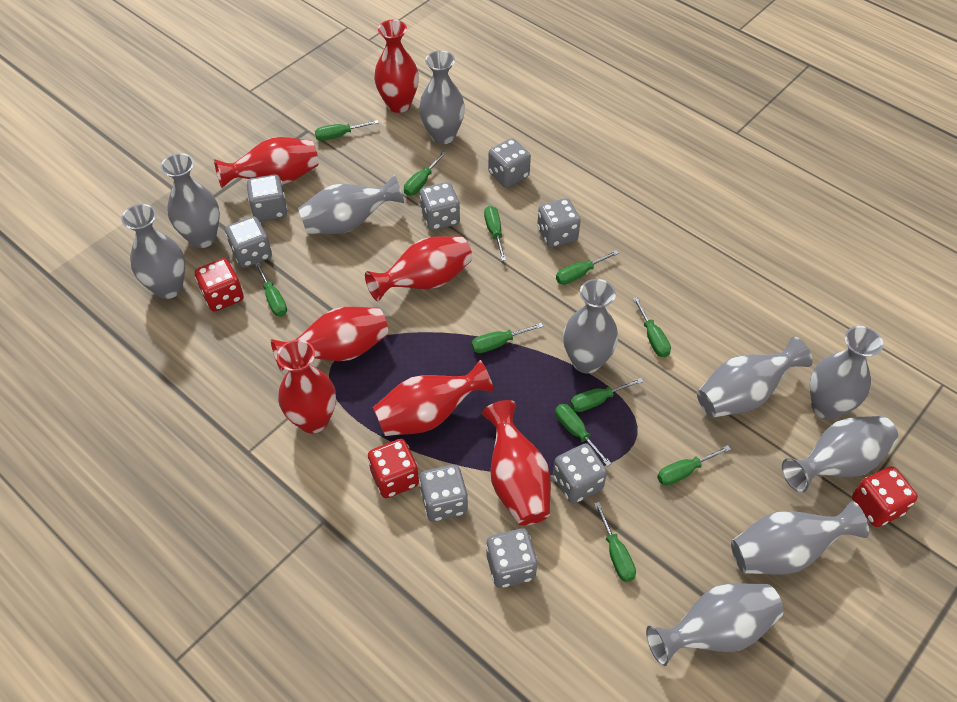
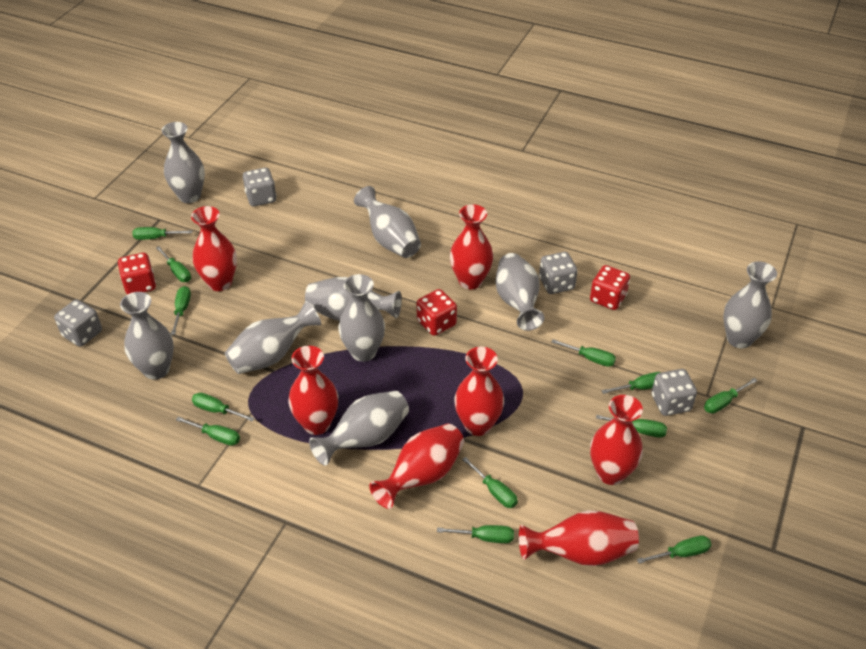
green screwdriver: [254,262,287,316] [315,120,379,141] [404,152,446,196] [471,323,544,353] [484,206,506,261] [555,404,612,466] [556,250,619,285] [570,378,643,412] [594,502,636,582] [633,297,671,357] [657,445,731,486] = 11 -> [132,227,193,240] [156,246,191,282] [171,286,191,335] [176,417,240,446] [192,393,255,421] [437,525,514,543] [462,457,518,508] [552,339,616,367] [596,415,667,438] [601,372,661,394] [637,536,712,564] [704,378,758,413] = 12
grey dice: [225,217,272,268] [247,174,287,222] [419,182,460,230] [419,464,468,522] [486,528,538,588] [488,138,531,188] [537,198,581,248] [553,443,607,504] = 8 -> [54,299,102,347] [243,168,276,206] [539,252,577,294] [651,369,697,416] = 4
grey vase: [121,204,185,299] [161,153,220,248] [298,175,404,234] [419,50,465,144] [563,279,618,374] [646,583,783,666] [697,337,813,418] [731,501,869,575] [782,416,898,493] [810,326,883,420] = 10 -> [120,292,174,380] [162,122,205,203] [225,301,321,374] [305,277,402,321] [309,391,409,466] [338,274,385,362] [354,186,421,258] [496,253,544,331] [723,261,777,348] = 9

